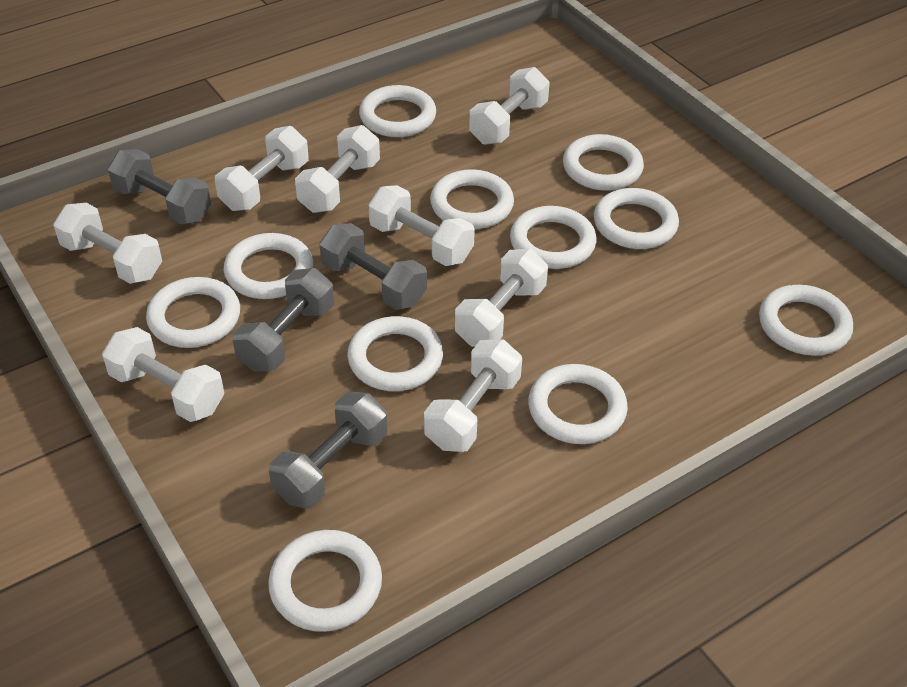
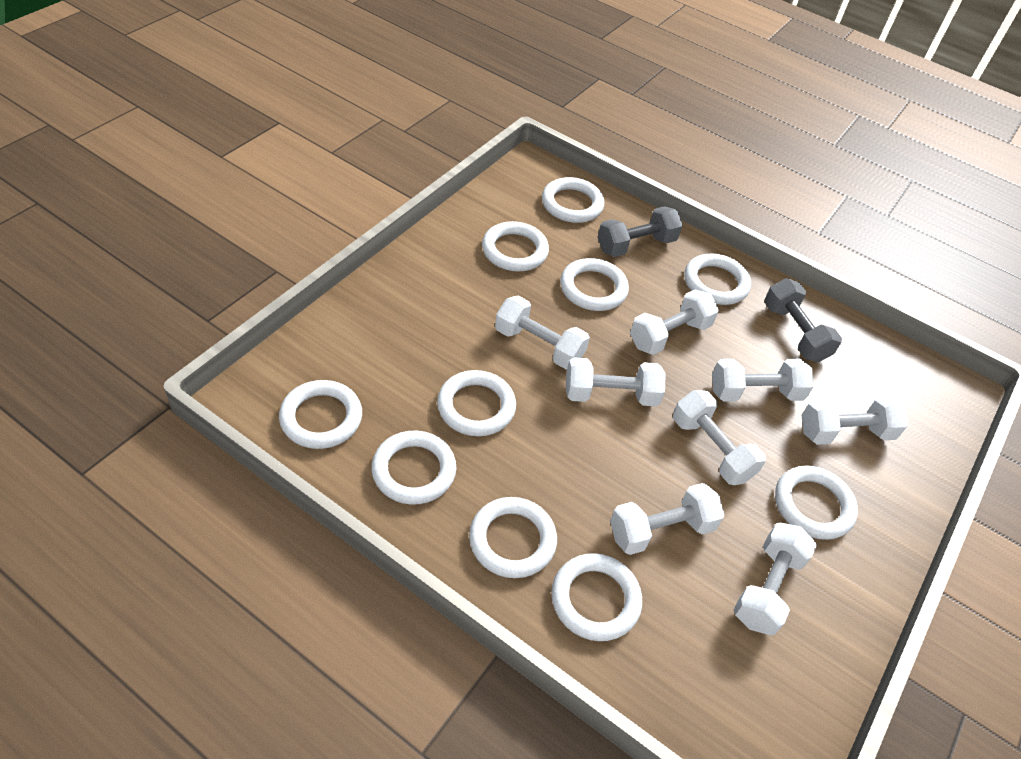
grey dumbbell: [108,149,211,224] [233,268,334,371] [269,392,387,509] [320,223,427,310] = 4 -> [597,206,683,257] [764,278,842,362] = 2
white ring: [146,277,240,348] [224,233,313,299] [268,530,382,632] [347,316,443,391] [359,85,436,137] [430,169,514,229] [510,206,596,269] [528,364,628,444] [563,134,644,191] [594,188,679,249] [759,285,853,356] = 11 -> [279,380,362,449] [371,430,456,505] [437,370,516,436] [469,497,557,578] [482,221,549,271] [542,177,604,223] [551,553,642,641] [560,258,629,311] [684,253,751,305] [775,465,858,540] = 10

